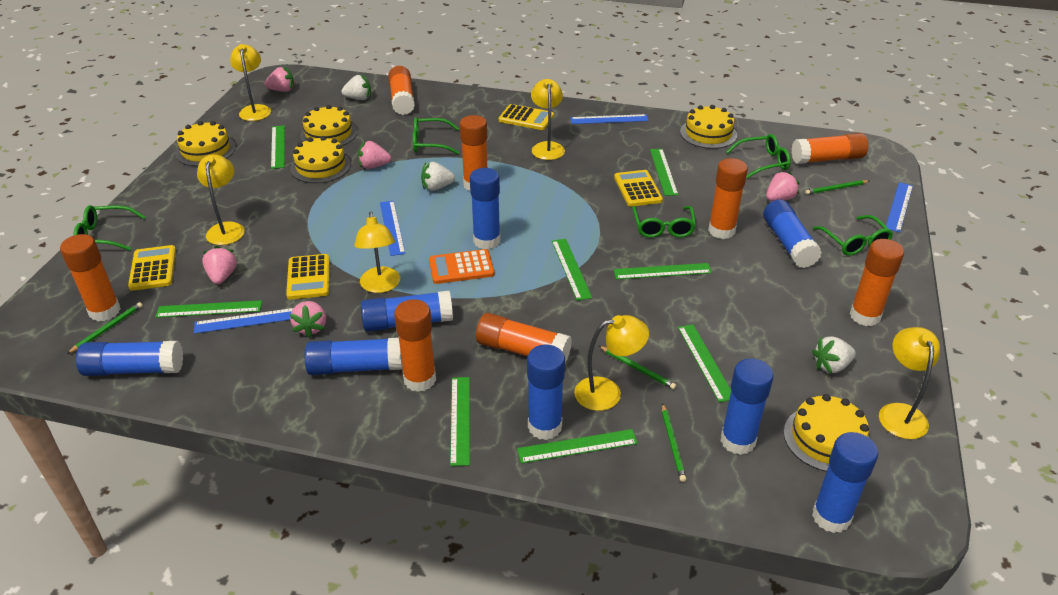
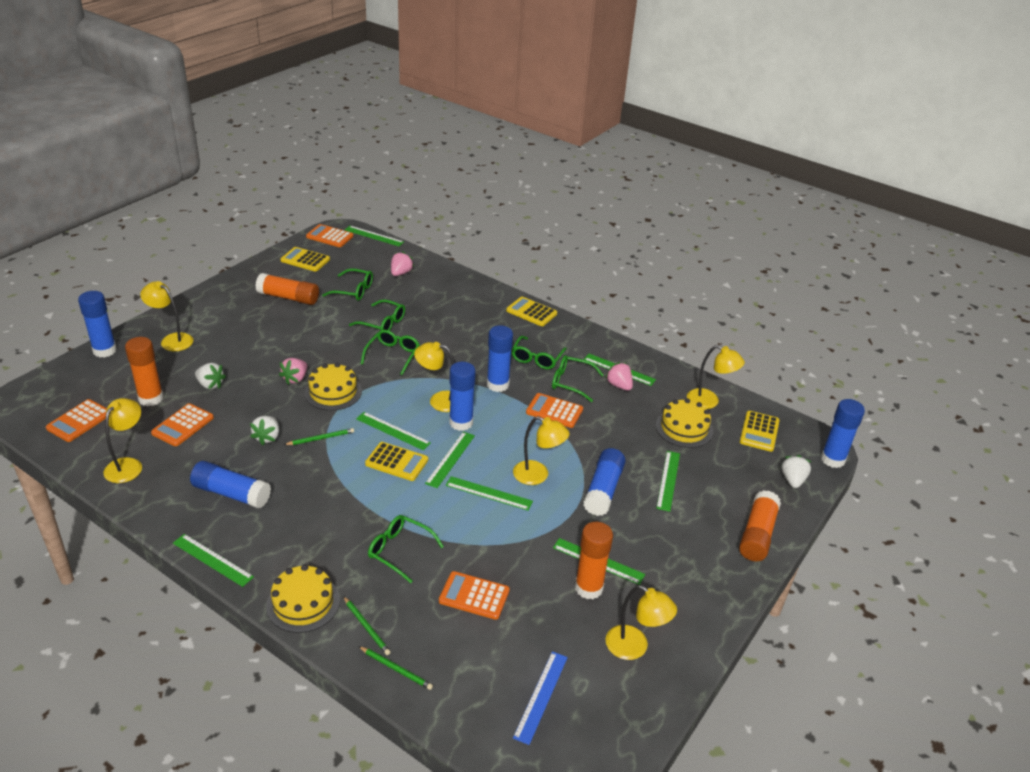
blue glue stick: [76,341,183,376] [305,338,403,375] [361,291,453,332] [470,168,501,249] [527,344,565,440] [721,358,774,455] [763,199,822,268] [812,432,878,533] = 8 -> [78,291,117,358] [190,461,271,509] [449,362,476,431] [487,325,513,392] [583,448,626,516] [821,399,865,468] = 6
blue ruler: [194,308,293,334] [380,201,405,256] [570,114,649,124] [886,182,913,232] = 4 -> [513,651,568,745] = 1
green glasses: [73,205,146,251] [413,117,459,154] [632,206,696,238] [726,134,791,179] [813,215,893,256] = 5 -> [322,268,373,301] [349,299,405,331] [361,330,420,375] [368,515,444,583] [512,336,567,369] [552,355,604,402] = 6
green pencil: [67,302,143,354] [599,346,676,389] [662,403,686,482] [805,180,869,195] = 4 -> [284,428,354,445] [343,596,391,655] [358,646,433,690] = 3
orange calculator: [429,249,494,284] = 1 -> [46,399,107,442] [151,403,214,446] [306,224,353,247] [439,571,510,620] [526,393,583,428] = 5
orange glue stick: [60,234,121,321] [388,66,415,115] [394,299,436,392] [460,115,487,191] [476,313,572,363] [708,158,748,239] [791,133,868,164] [850,239,904,326] = 8 -> [125,337,163,406] [255,273,319,305] [575,522,613,599] [739,490,781,561] = 4
pink strawberry: [202,246,238,284] [264,66,294,92] [290,301,326,338] [358,141,391,169] [766,171,800,201] = 5 -> [279,358,307,385] [391,251,414,276] [605,362,633,391] = 3
yellow cake: [175,121,236,166] [290,136,351,183] [300,105,357,146] [680,105,737,149] [784,394,869,472] = 5 -> [266,564,340,633] [304,363,362,410] [656,398,713,448] = 3

